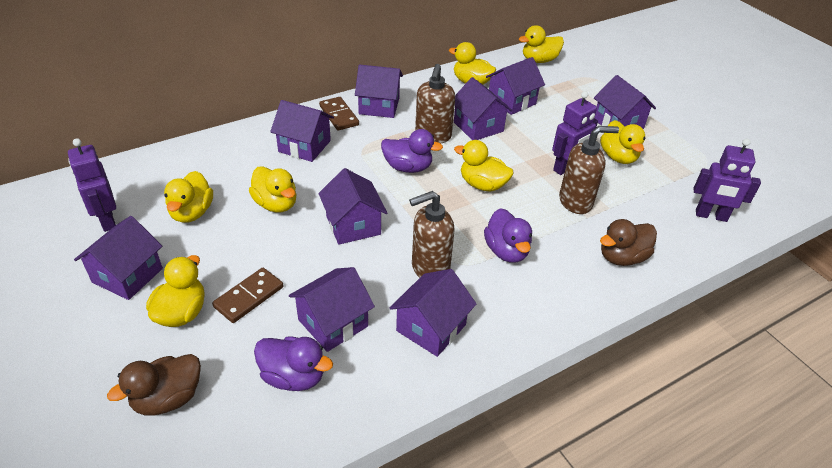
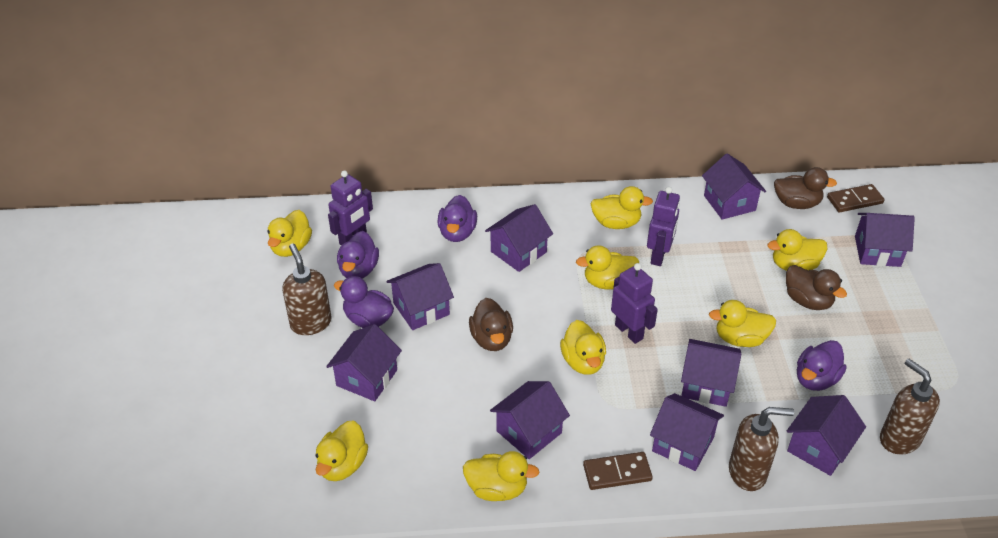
brown duck: [107,354,201,415] [600,219,657,266] = 2 -> [469,298,513,351] [774,167,837,209] [786,265,847,310] = 3
purple duck: [254,336,333,391] [381,129,443,173] [484,208,532,263] = 3 -> [334,276,394,328] [337,231,379,279] [437,195,477,242] [797,340,847,391] = 4
yellow duck: [146,255,205,327] [164,171,213,223] [249,167,296,213] [449,42,496,85] [454,140,513,192] [519,25,564,63] [600,120,645,164] = 7 -> [267,210,312,257] [315,420,368,481] [463,451,540,501] [560,320,606,375] [576,246,639,290] [590,186,653,229] [709,300,776,347] [767,229,827,271] = 8

